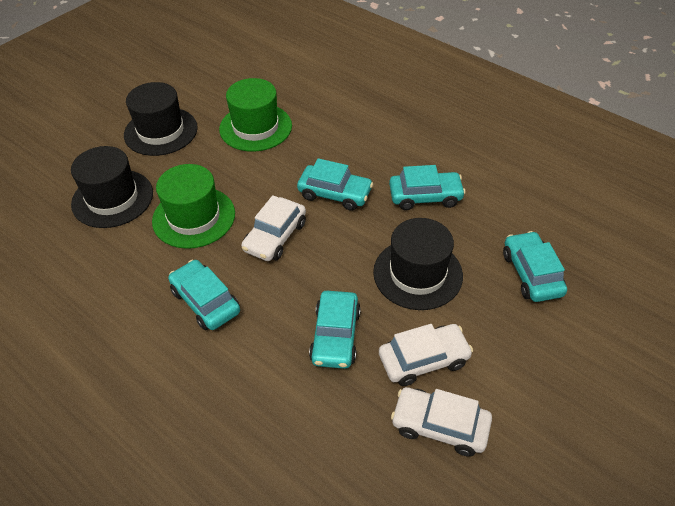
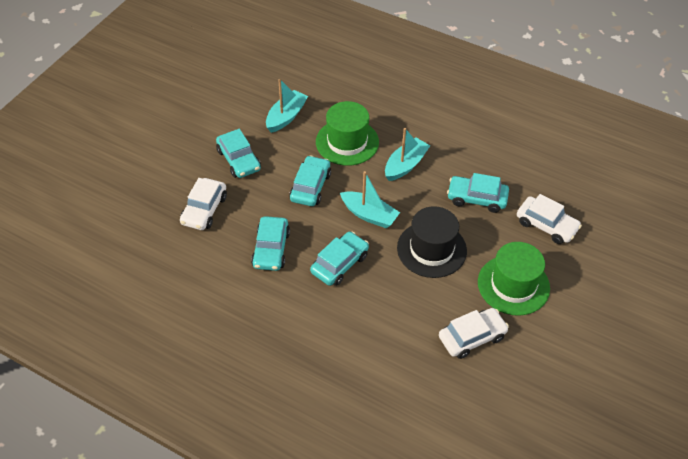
black hat: [71,146,153,228] [124,82,198,156] [373,218,463,310] = 3 -> [397,206,467,278] = 1
turquoise boat: none = 0 -> [266,79,308,133] [340,171,400,228] [385,128,430,181] = 3

